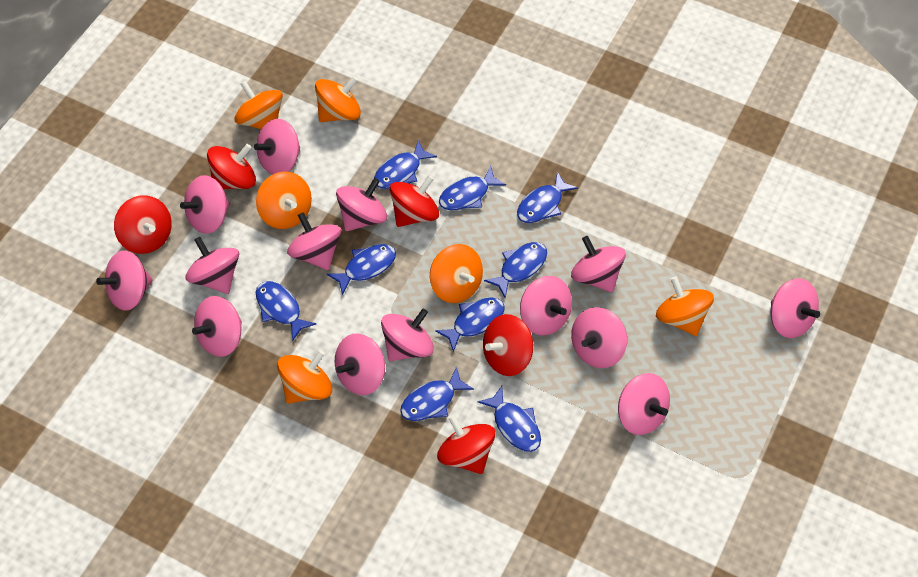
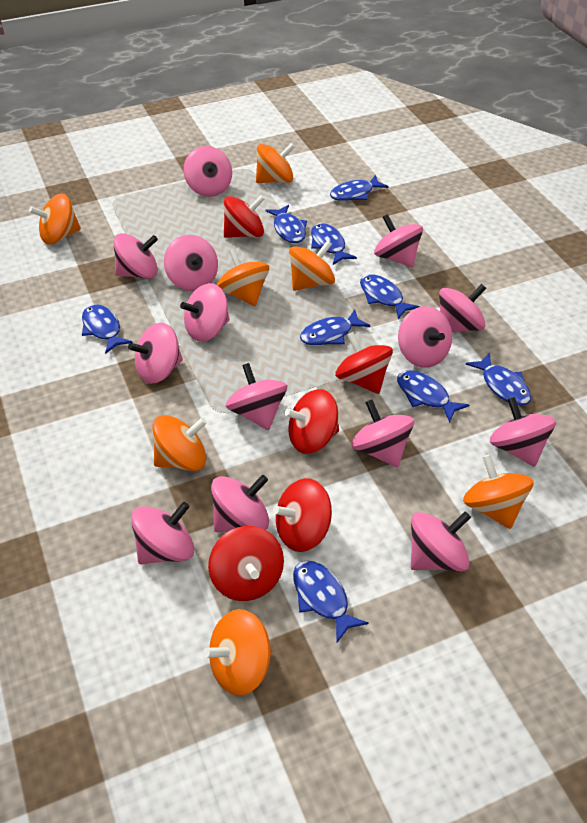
orange spinning top: [235,81,283,129] [256,172,312,229] [277,350,332,404] [315,76,361,122] [430,244,483,303] [656,276,714,336] = 6 -> [29,194,81,244] [153,415,207,471] [203,609,272,696] [217,248,269,306] [256,143,295,183] [289,240,335,291] [463,455,534,529] = 7

